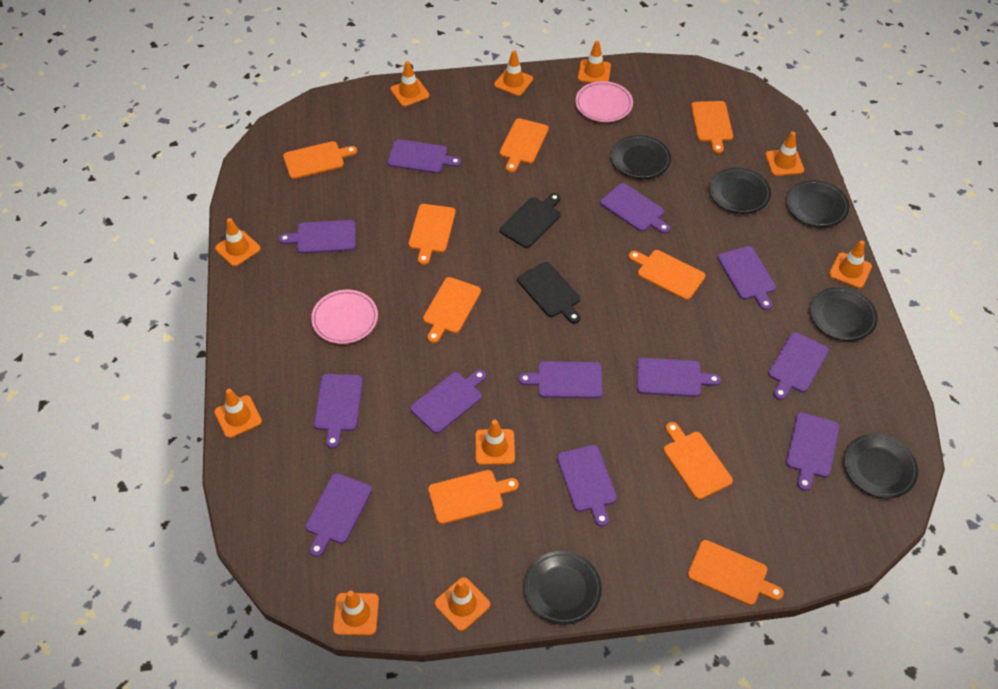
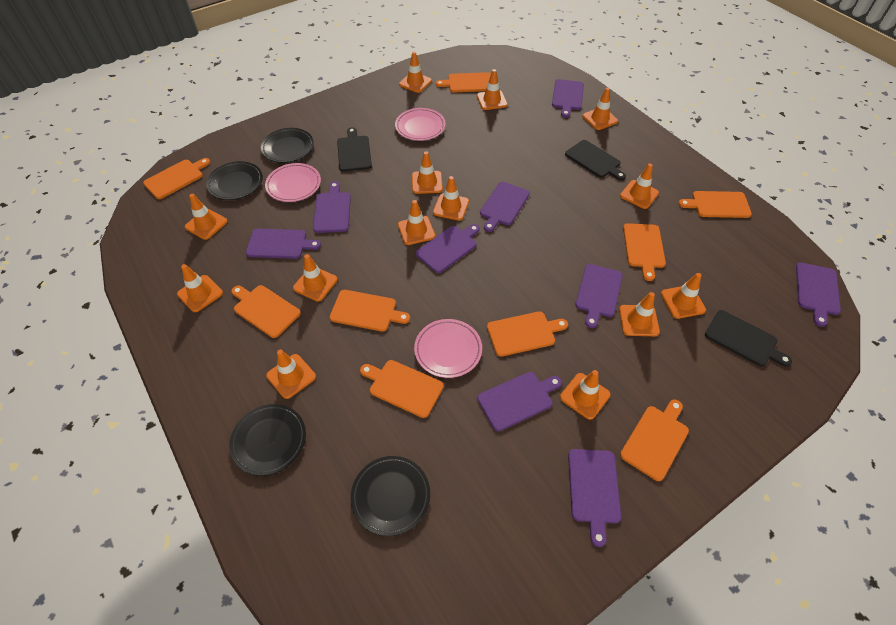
black cutting board: [500,193,561,248] [517,262,580,323] = 2 -> [337,127,372,172] [565,140,626,180] [705,310,792,367] = 3
black plate: [524,551,602,625] [611,135,671,179] [709,167,771,214] [787,180,849,227] [810,287,878,341] [844,434,918,498] = 6 -> [206,161,263,200] [229,404,306,476] [261,128,314,163] [351,456,430,536] = 4
orange traffic cone: [214,389,262,438] [215,218,260,267] [333,590,379,635] [390,61,429,107] [435,577,490,631] [475,420,515,465] [494,50,533,96] [578,41,611,83] [765,132,804,176] [829,240,872,288] = 10 -> [177,264,223,312] [185,194,228,240] [266,349,316,399] [293,254,338,302] [398,200,435,245] [399,52,432,93] [412,151,443,194] [433,176,469,221] [477,69,508,110] [560,370,610,420] [582,87,618,130] [619,292,660,336] [620,163,659,209] [661,273,706,319] = 14
pink plate: [311,290,378,344] [575,81,633,122] = 2 -> [265,163,321,202] [395,108,446,141] [414,319,482,378] = 3
purple cutting board: [279,220,356,253] [305,473,372,557] [314,374,363,448] [387,139,461,173] [410,370,486,434] [519,361,603,398] [557,445,617,527] [600,183,670,234] [637,358,721,397] [718,246,776,310] [768,332,829,400] [786,412,840,491] = 12 -> [246,229,321,259] [313,181,351,233] [415,224,480,273] [477,372,562,431] [480,182,530,232] [552,79,584,117] [568,449,621,547] [575,264,623,328] [796,262,841,327] = 9

